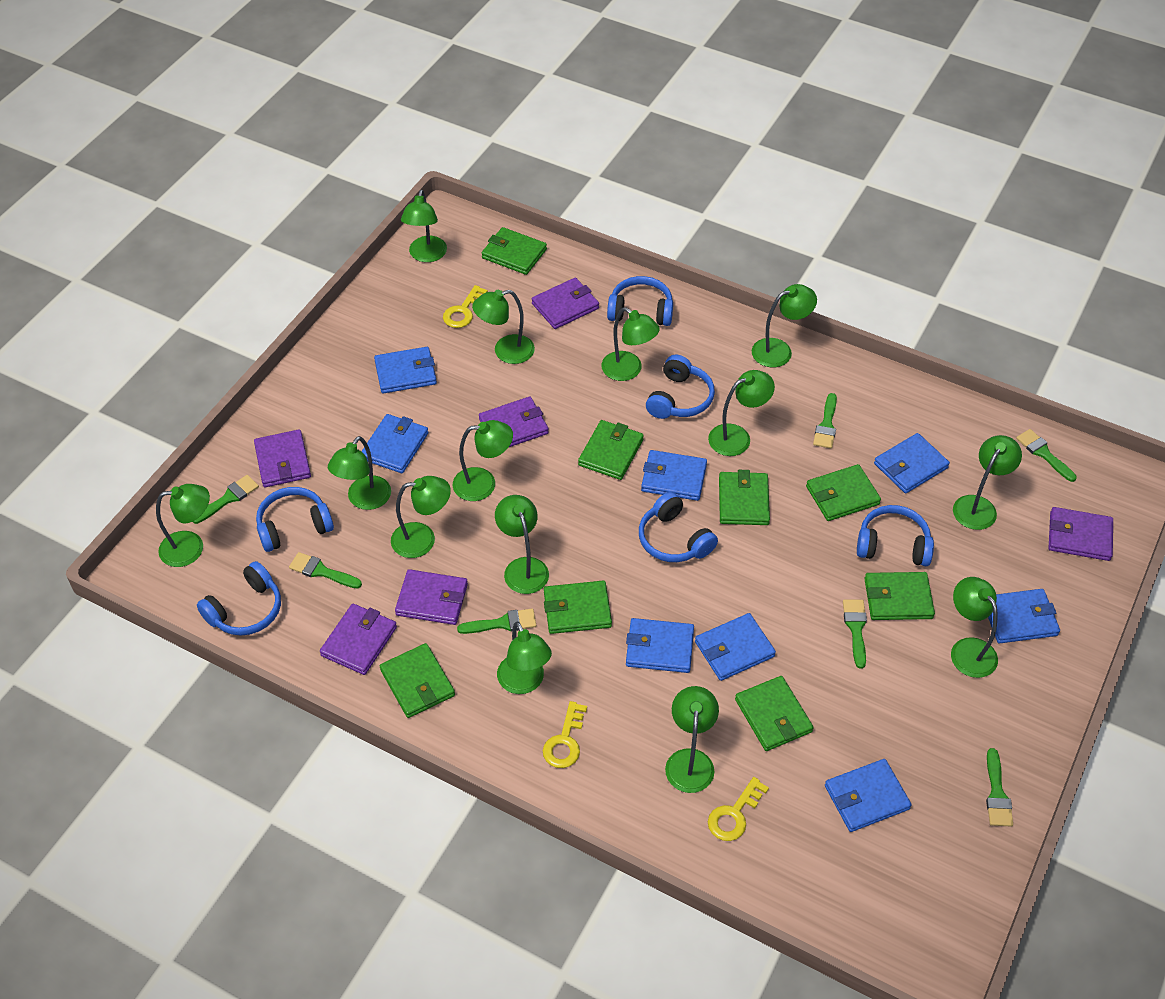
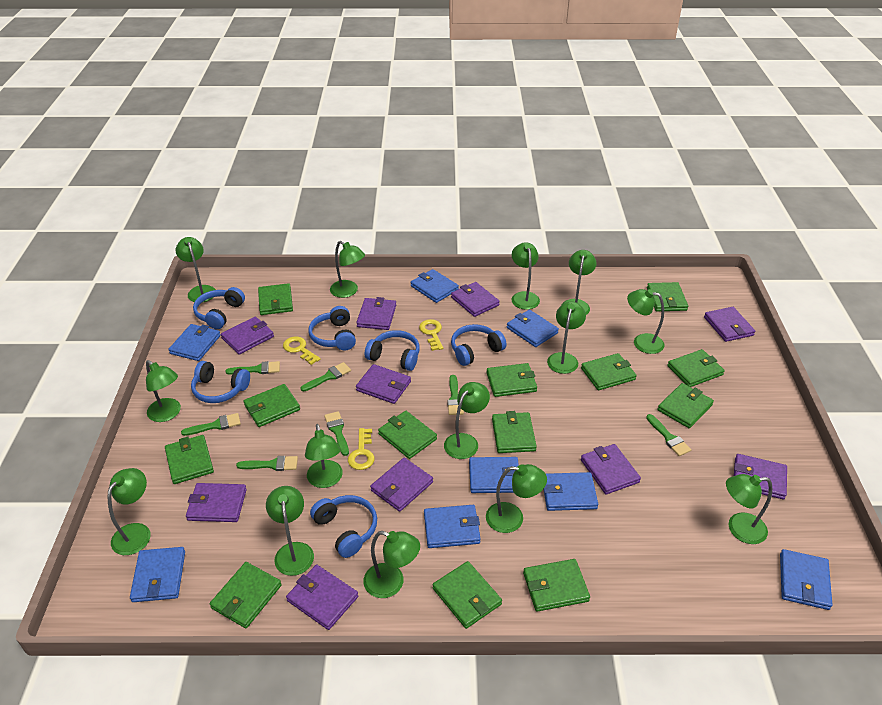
green wallet: [380,643,455,718] [482,227,547,275] [544,581,612,634] [578,420,644,480] [719,470,770,525] [735,676,814,751] [806,464,881,521] [864,572,935,620] = 8 -> [165,435,214,484] [210,562,282,628] [244,384,300,427] [258,283,293,315] [378,411,437,459] [433,561,502,629] [487,363,537,397] [492,411,537,453] [523,559,590,612] [581,353,637,391] [647,282,688,311] [658,383,714,428] [667,349,725,387] = 13
purple wallet: [254,429,311,487] [320,604,397,675] [395,569,468,625] [479,397,549,447] [532,277,599,329] [1049,507,1113,561] = 6 -> [186,483,247,522] [221,316,274,355] [286,565,358,630] [356,297,396,330] [356,364,411,404] [370,458,433,512] [451,282,500,317] [581,444,641,495] [704,307,755,342] [734,454,787,500] = 10

